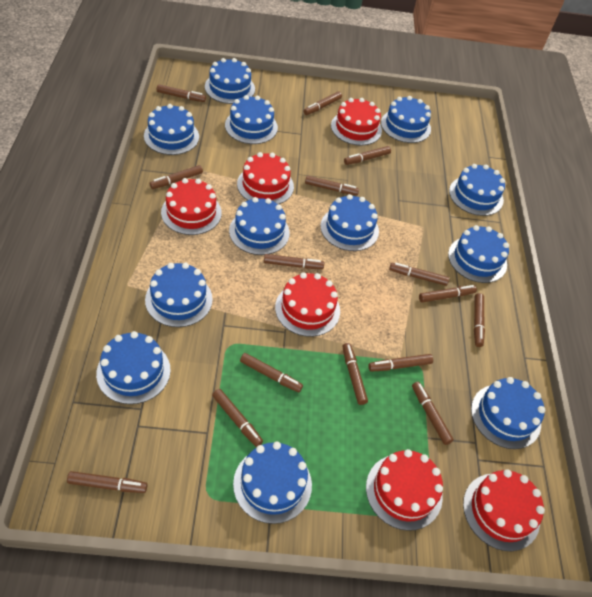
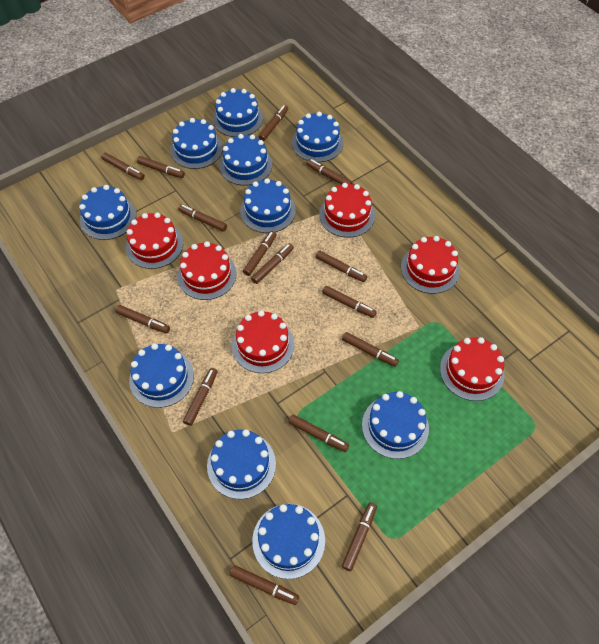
blue cake: [96,331,171,404] [144,104,199,155] [145,262,213,327] [205,58,255,104] [225,95,278,144] [229,197,290,255] [233,442,312,524] [320,194,379,251] [381,96,431,143] [448,225,509,283] [449,164,505,216] [471,377,545,449] = 12 -> [79,185,136,240] [129,343,194,408] [170,118,223,169] [207,429,276,499] [213,88,263,137] [219,134,272,186] [240,178,296,233] [252,504,325,579] [292,112,344,162] [362,391,429,459] = 10

